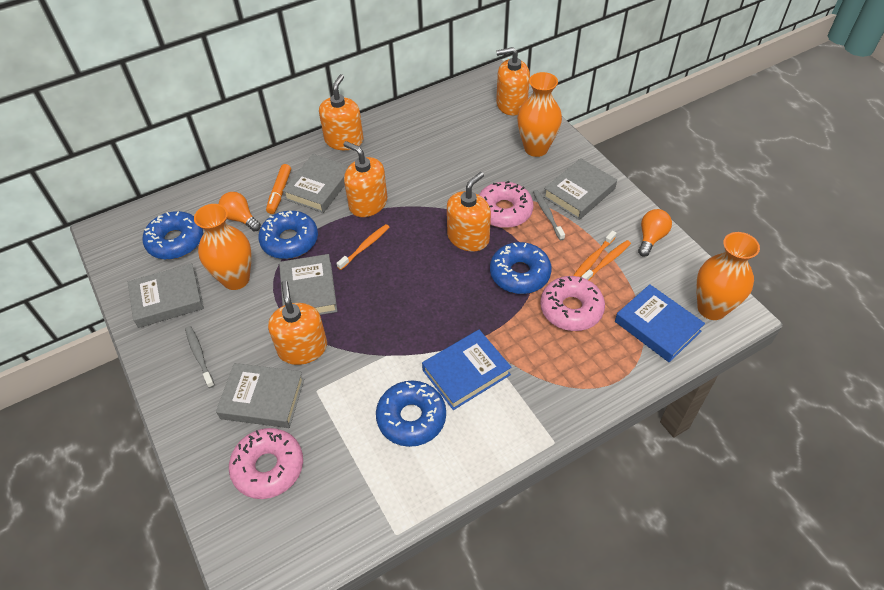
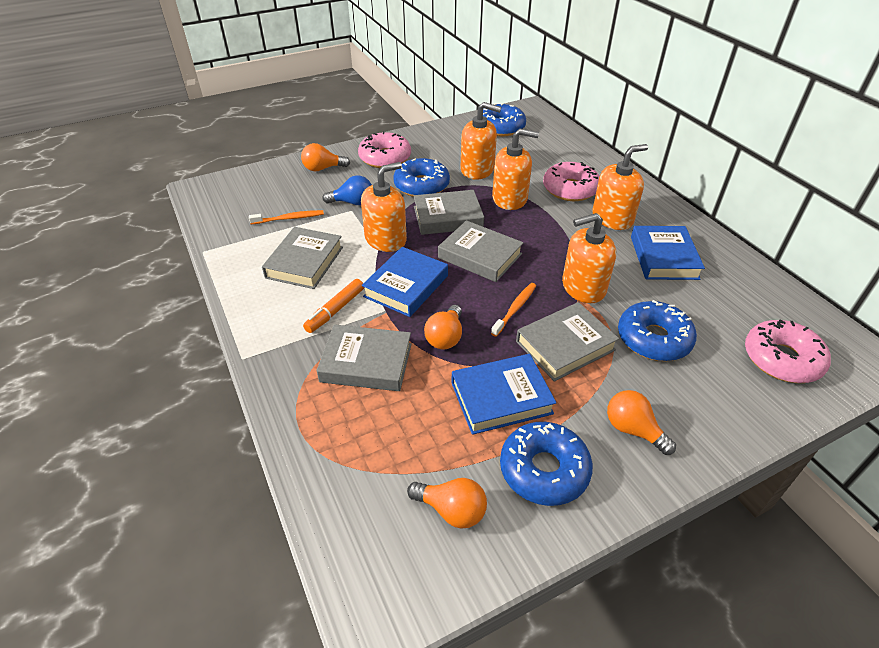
blue book: [422,330,512,410] [615,284,705,362] = 2 -> [362,247,448,317] [451,354,556,435] [631,226,705,280] = 3
blue light bulb: none = 0 -> [323,175,372,205] = 1
grey toothbrush: [185,326,215,388] [533,190,565,240] = 2 -> none = 0
orange light bulb: [219,192,261,232] [638,209,672,257] = 2 -> [301,143,350,171] [407,478,487,528] [424,305,462,350] [607,390,676,455] = 4
orange toothbrush: [336,224,389,270] [573,230,616,277] [581,240,631,280] = 3 -> [249,210,324,224] [491,283,536,337] = 2
orange vase: [194,204,252,290] [517,72,562,157] [696,232,760,320] = 3 -> none = 0

